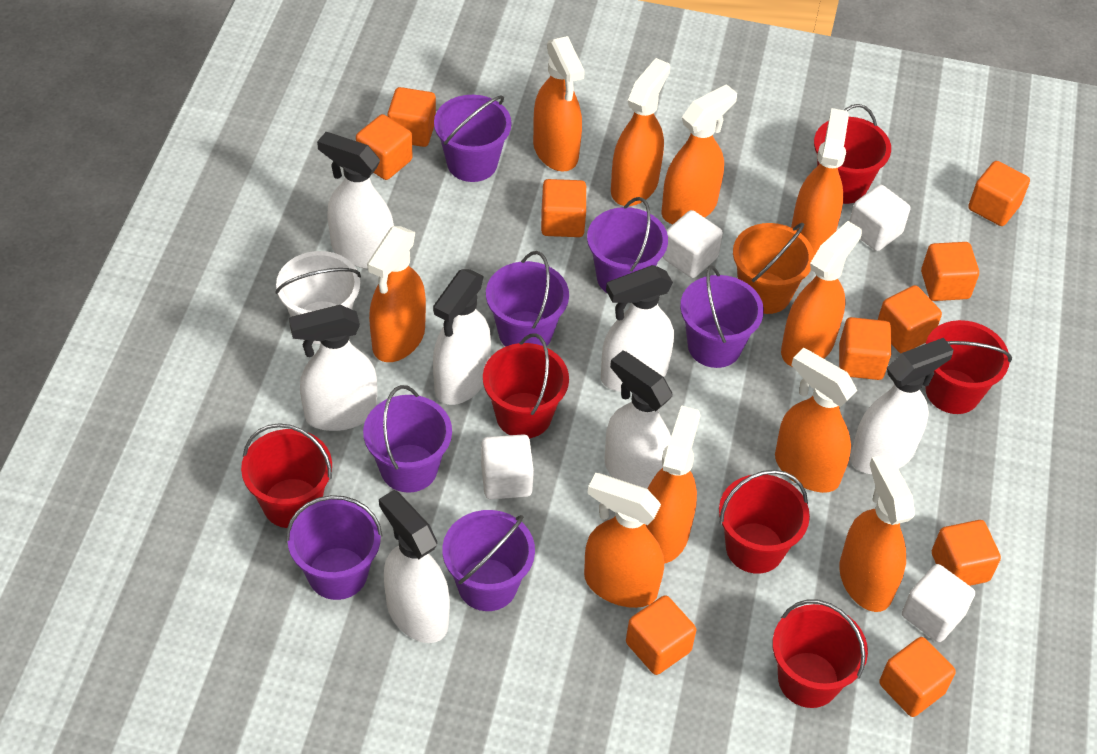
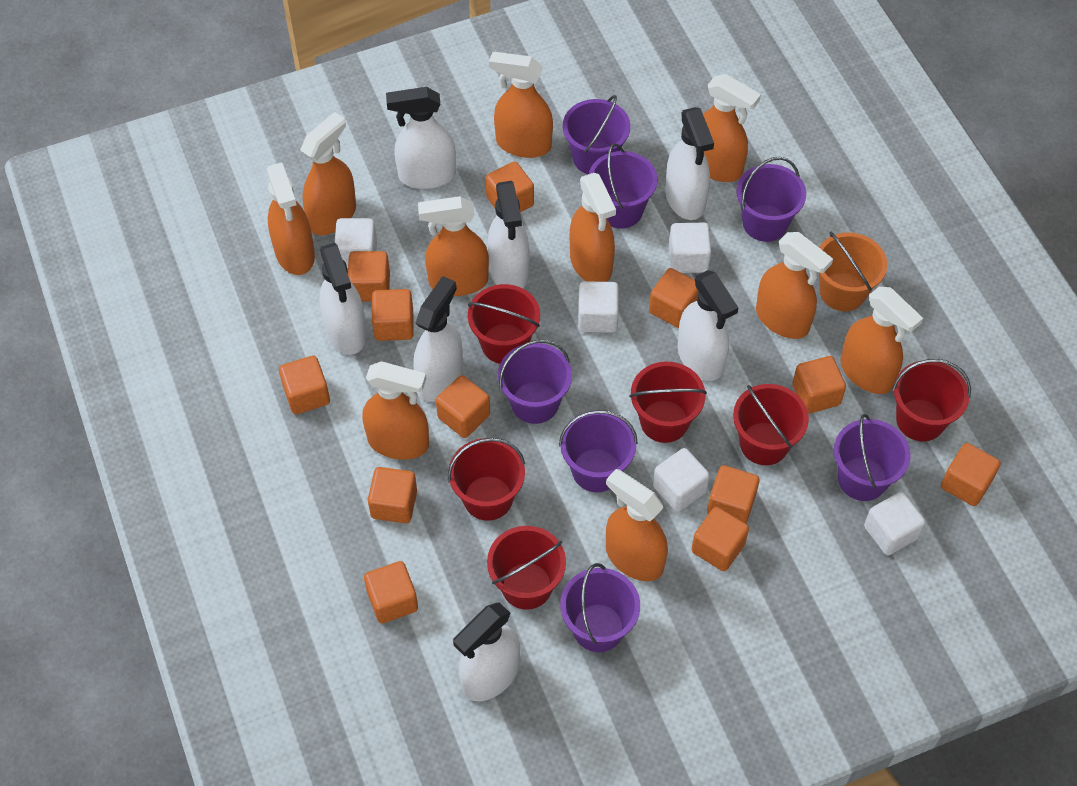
orange cube: [356,114,413,180] [387,87,436,147] [541,179,586,237] [626,595,696,675] [839,317,891,380] [878,285,942,353] [879,637,956,717] [921,242,979,301] [932,520,1001,586] [968,161,1030,226] = 10 -> [279,356,330,414] [348,251,390,302] [364,561,418,624] [368,467,417,523] [372,289,414,341] [436,375,490,438] [485,161,534,212] [649,268,699,328] [691,507,749,571] [707,465,759,524] [792,356,846,414] [941,443,1001,506] = 12
white bucket: [275,251,361,344] = 1 -> none = 0
white cube: [481,434,534,499] [663,210,723,278] [849,184,910,251] [902,564,975,642] = 4 -> [335,218,377,268] [578,281,619,333] [653,448,710,512] [669,223,711,273] [864,492,925,555] = 5

